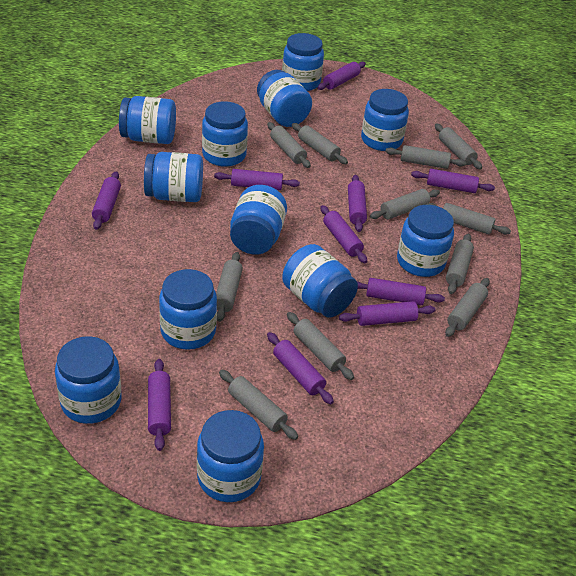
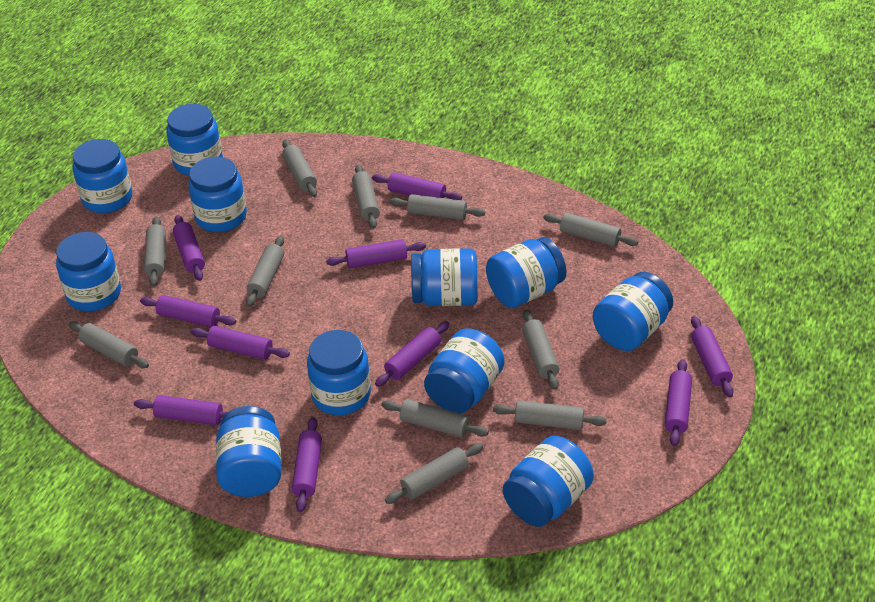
blue jar: [55,336,122,424] [119,96,176,144] [144,152,203,202] [159,269,217,350] [197,410,264,502] [202,101,248,167] [230,185,287,255] [257,70,312,127] [282,33,324,91] [282,244,358,317] [361,89,409,151] [397,205,454,277] = 12 -> [56,232,121,311] [72,139,132,213] [166,104,223,176] [188,157,247,232] [216,406,281,497] [307,330,371,415] [411,248,478,306] [424,329,505,413] [486,237,567,308] [503,436,594,527] [593,272,673,351] = 11

